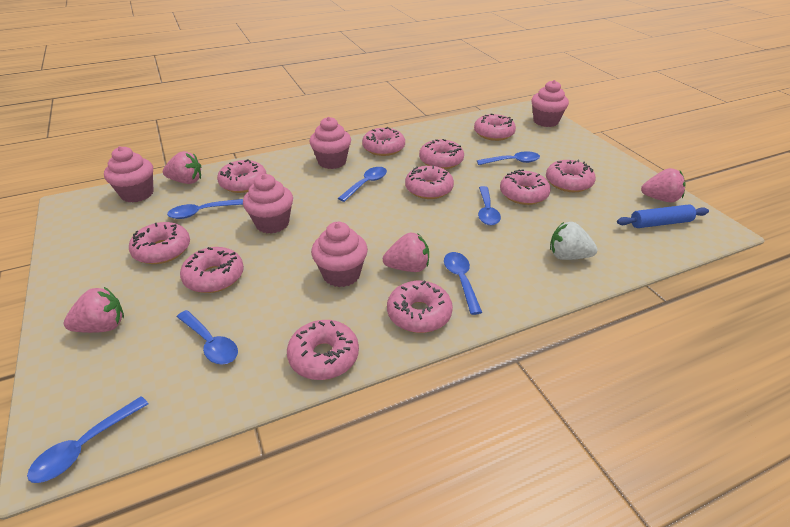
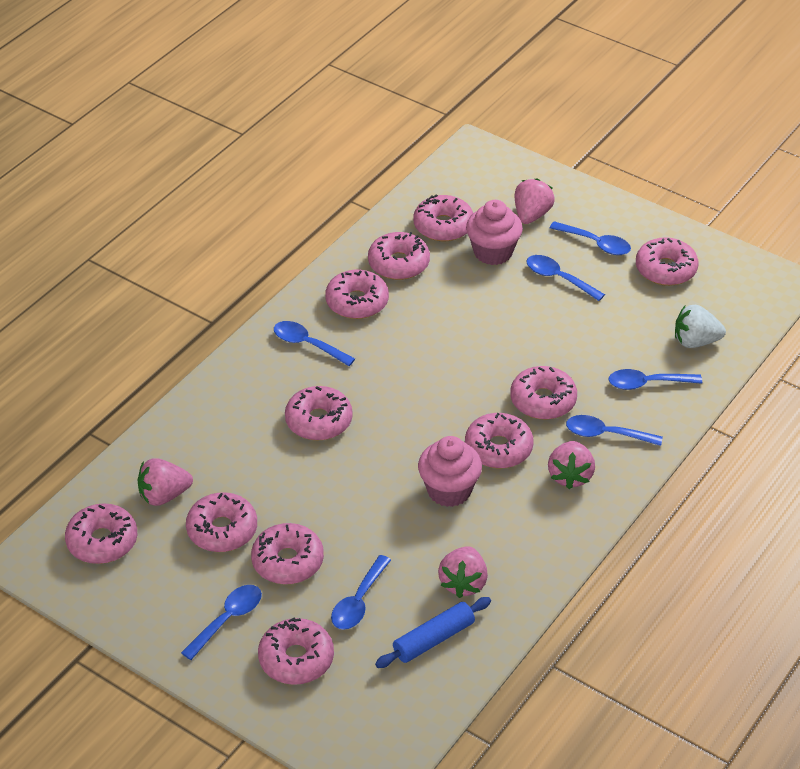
pink cupcake: [104,146,154,203] [243,174,293,234] [309,117,351,169] [311,222,368,287] [531,80,569,127] = 5 -> [418,436,482,507] [466,200,523,265] = 2

